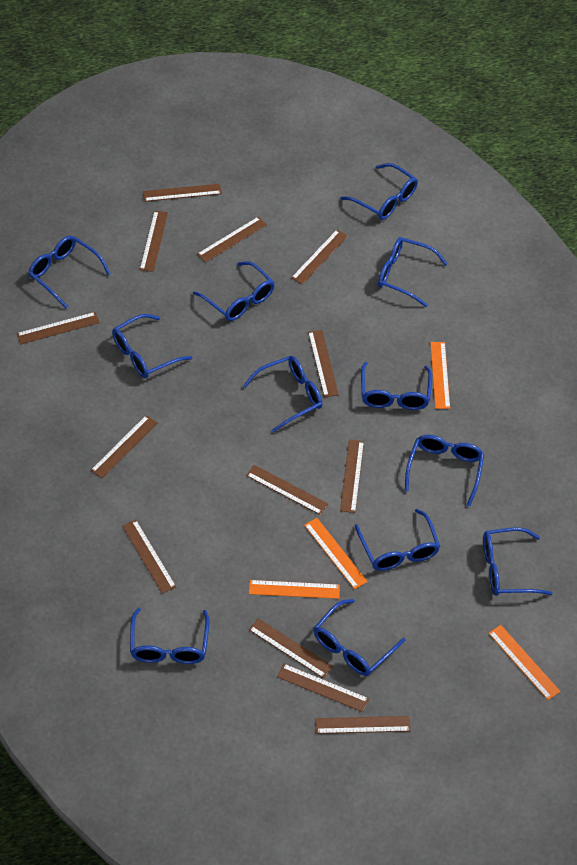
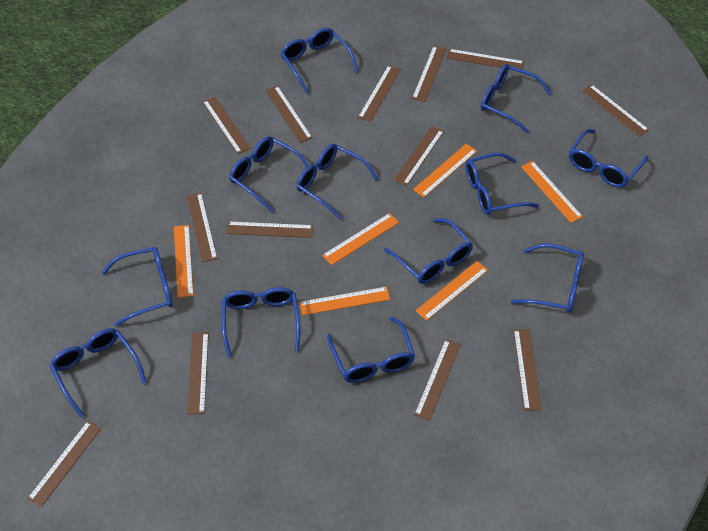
orange ruler: [249,580,340,599] [304,518,368,589] [430,342,450,409] [489,625,561,700] = 4 -> [174,225,194,298] [300,287,390,315] [322,213,399,265] [413,144,477,197] [415,261,488,321] [521,161,583,223] = 6

